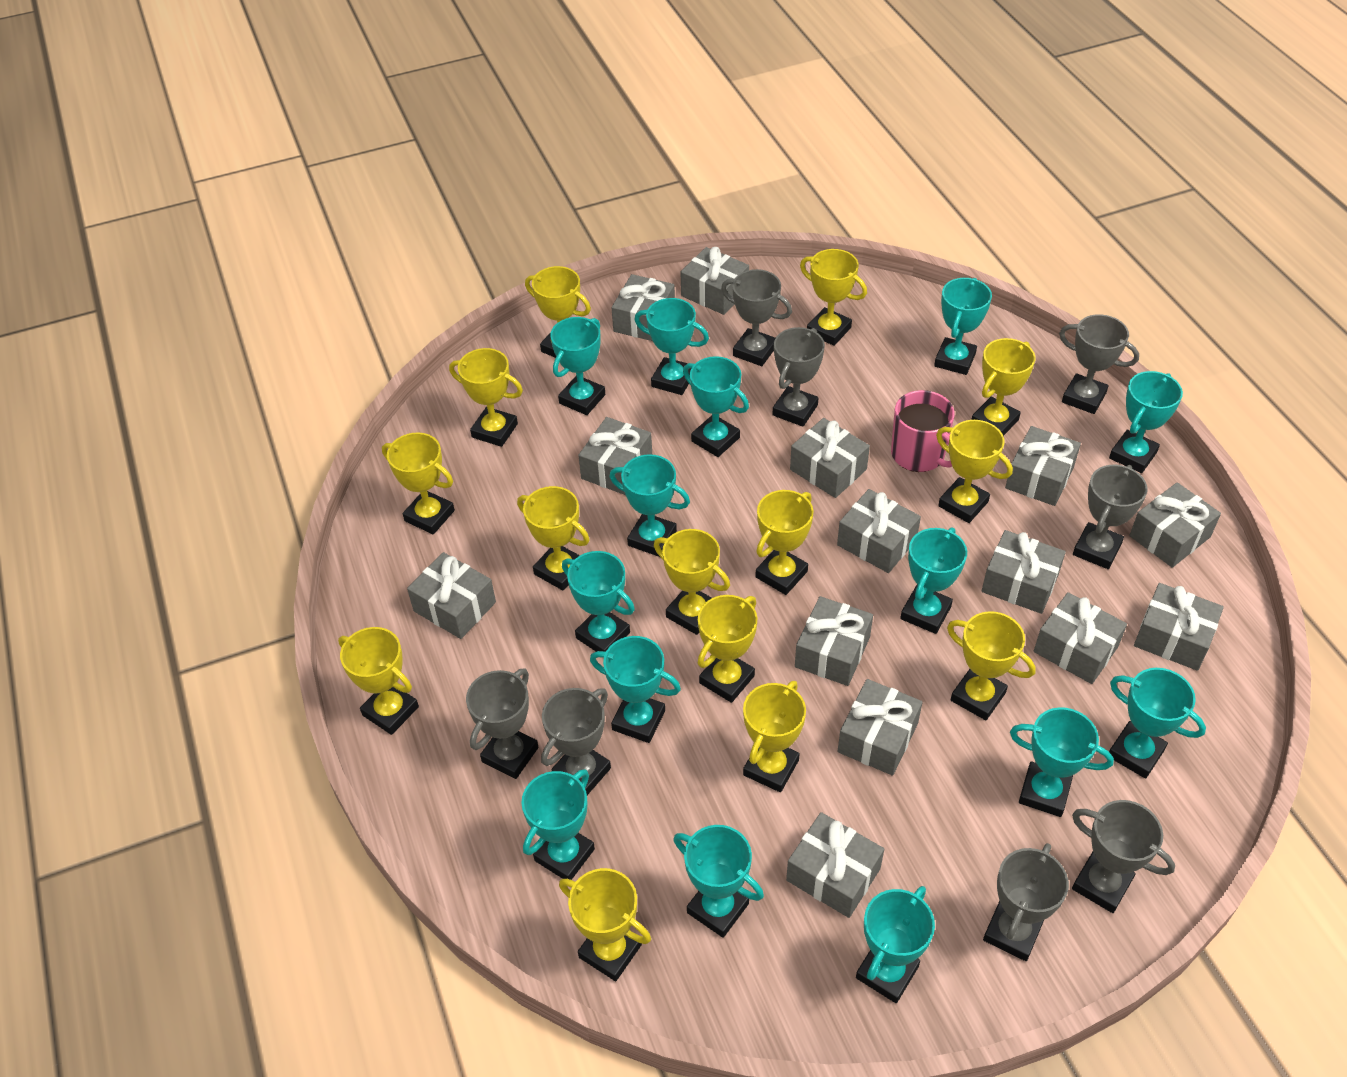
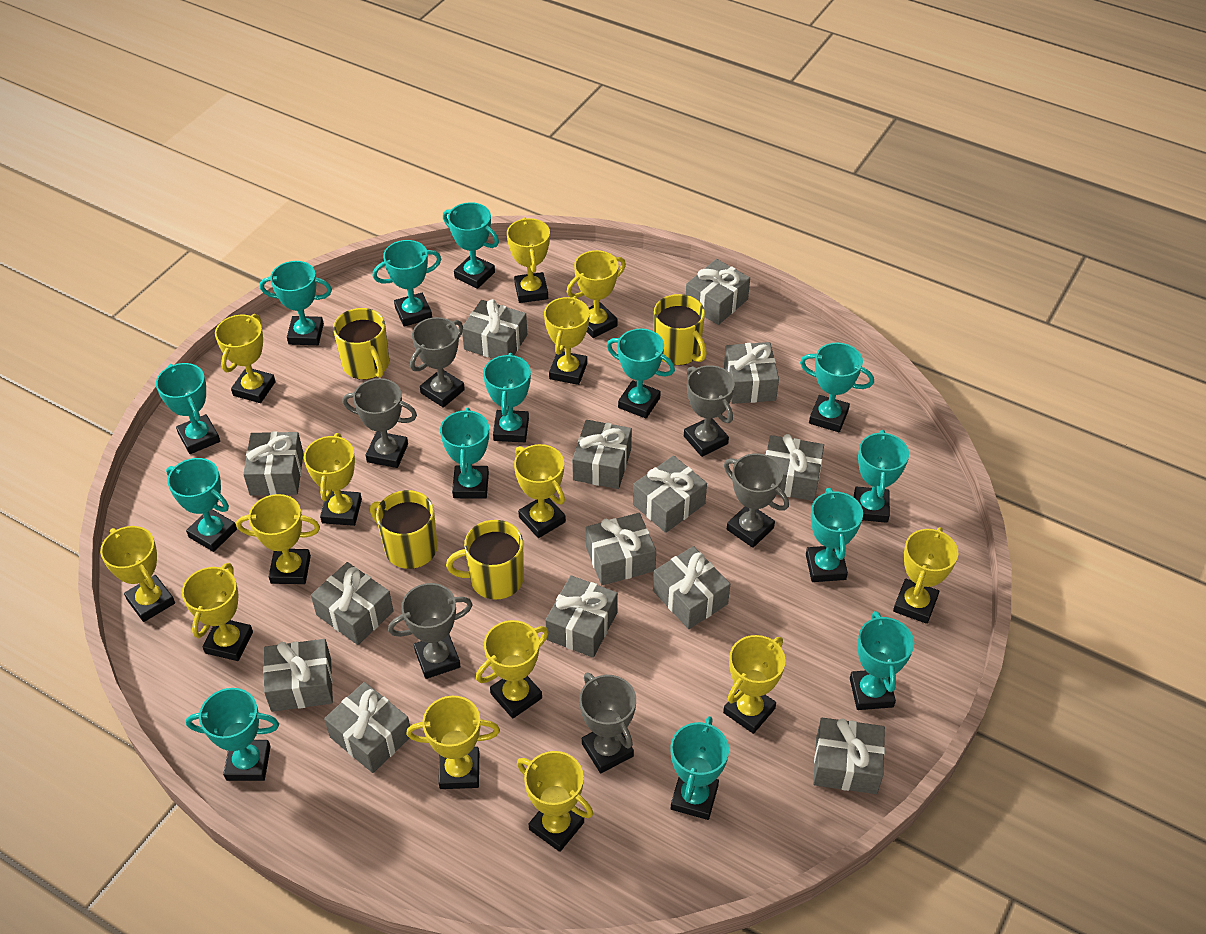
grey trophy: [466,668,538,779] [541,688,611,795] [721,269,792,366] [772,327,825,427] [983,843,1069,961] [1059,314,1139,414] [1072,800,1175,913] [1073,465,1147,569] = 8 -> [342,378,417,468] [388,583,473,679] [410,317,465,408] [579,673,636,773] [684,365,735,457] [724,453,789,548] = 6
pink mug: [891,390,955,472] = 1 -> none = 0
yellow mug: none = 0 -> [333,308,389,380] [370,490,437,569] [446,520,524,599] [654,294,707,365] = 4

